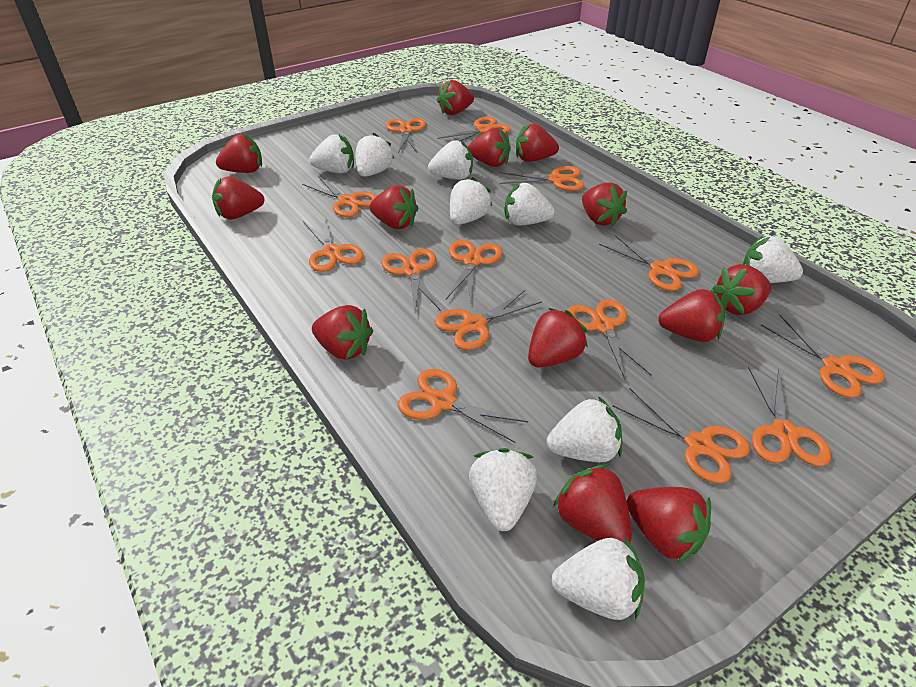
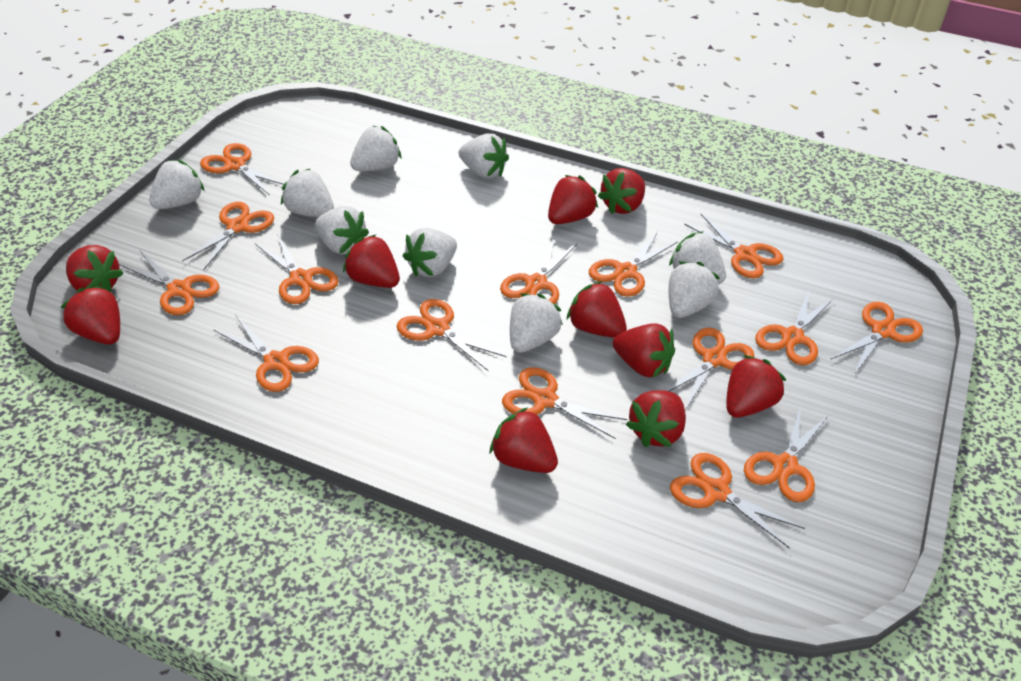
orange scissors: [302,176,377,217] [303,216,364,272] [381,249,441,312] [386,118,426,153] [398,369,528,443] [435,289,542,350] [437,117,511,141] [446,240,503,301] [499,166,584,191] [568,299,651,379] [599,234,699,291] [613,388,750,484] [748,367,831,467] [761,315,885,398] = 14 -> [119,251,219,315] [182,202,274,271] [200,143,284,195] [214,316,319,392] [255,234,339,304] [397,299,507,372] [500,237,577,304] [502,367,627,439] [589,232,678,297] [666,328,754,410] [670,453,805,549] [684,214,784,278] [744,405,829,502] [755,291,834,365] [830,302,923,375] = 15
red strawberry: [212,177,265,219] [216,134,262,173] [312,305,373,360] [370,185,419,229] [437,80,474,115] [468,128,511,167] [516,124,559,162] [528,308,588,367] [553,464,632,543] [582,182,627,227] [627,487,711,564] [658,289,725,342] [712,264,771,315] = 13 -> [61,286,120,345] [66,245,123,292] [343,234,400,288] [490,407,558,473] [548,175,598,224] [567,281,627,338] [598,168,645,214] [612,323,675,378] [626,390,686,447] [726,355,786,417] = 10

